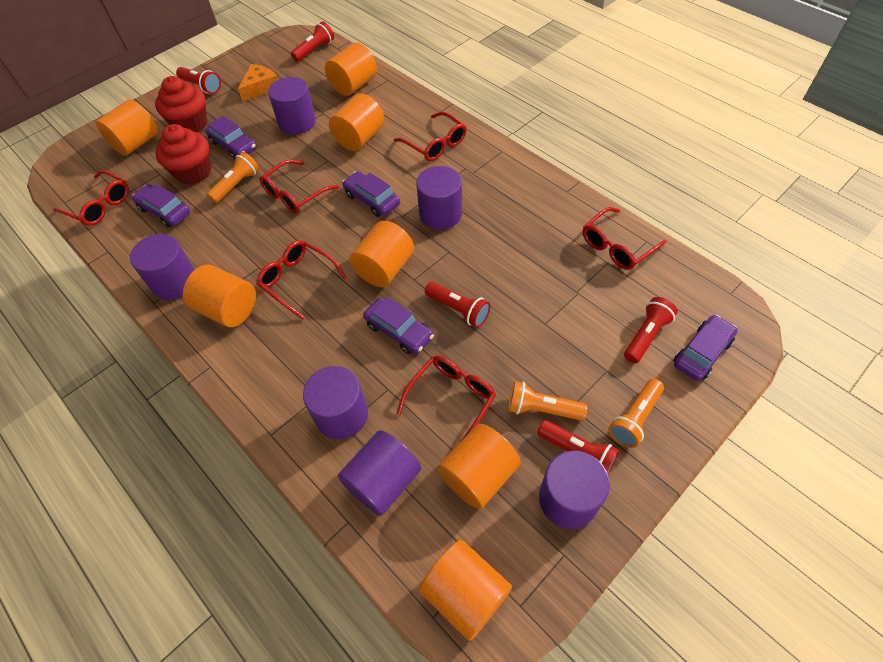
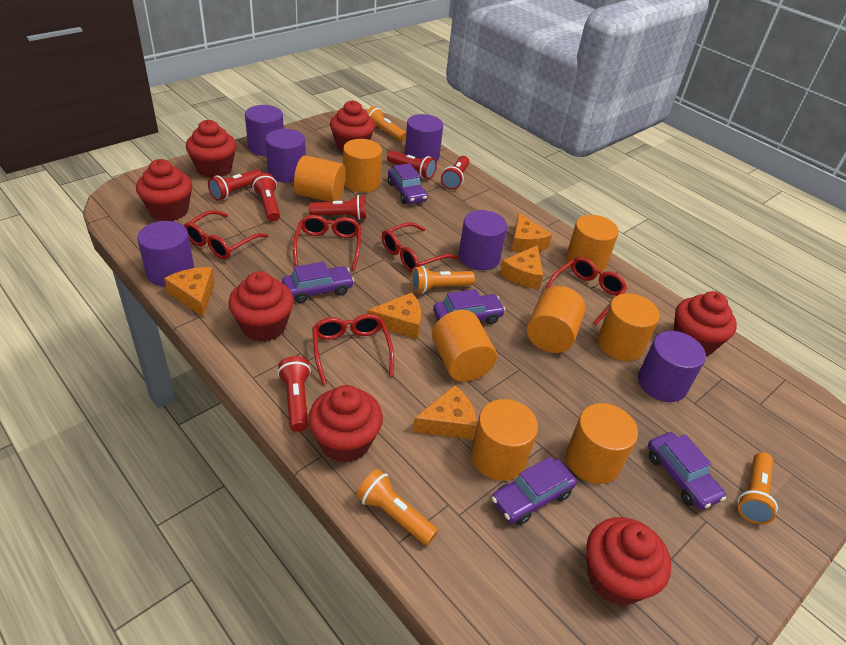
orange cheese: [238,64,278,102] = 1 -> [164,267,215,317] [367,293,421,339] [413,385,477,440] [500,245,543,289] [511,213,552,253] = 5
orange cylinder: [96,99,158,156] [183,265,256,327] [325,42,377,96] [329,93,384,151] [349,221,414,287] [419,540,512,641] [437,424,521,509] = 7 -> [294,155,346,202] [343,139,382,193] [432,310,497,382] [471,399,538,481] [527,286,586,353] [566,215,619,271] [566,403,638,484] [598,293,660,361] = 8
orange flashlight: [207,152,259,203] [508,381,587,421] [608,379,664,448] = 3 -> [356,469,438,545] [367,106,406,142] [411,266,475,294] [737,452,778,524] = 4
red cupcake: [155,76,207,132] [155,124,211,185] = 2 -> [136,159,192,221] [186,120,236,178] [228,271,294,342] [308,385,383,463] [330,100,375,152] [586,517,672,606] [674,291,737,356] = 7
red flashlight: [176,67,221,94] [291,21,334,62] [425,282,490,328] [537,420,619,474] [624,297,678,363] = 5 -> [208,169,261,201] [252,173,280,222] [278,356,311,432] [309,195,366,220] [387,151,437,179] [441,156,469,190] = 6
red glasses: [53,170,129,226] [257,240,347,320] [259,160,339,214] [394,112,467,161] [397,355,496,444] [583,207,667,270] = 6 -> [184,210,268,259] [293,215,361,270] [312,314,394,385] [382,222,458,272] [545,257,627,325] = 5

